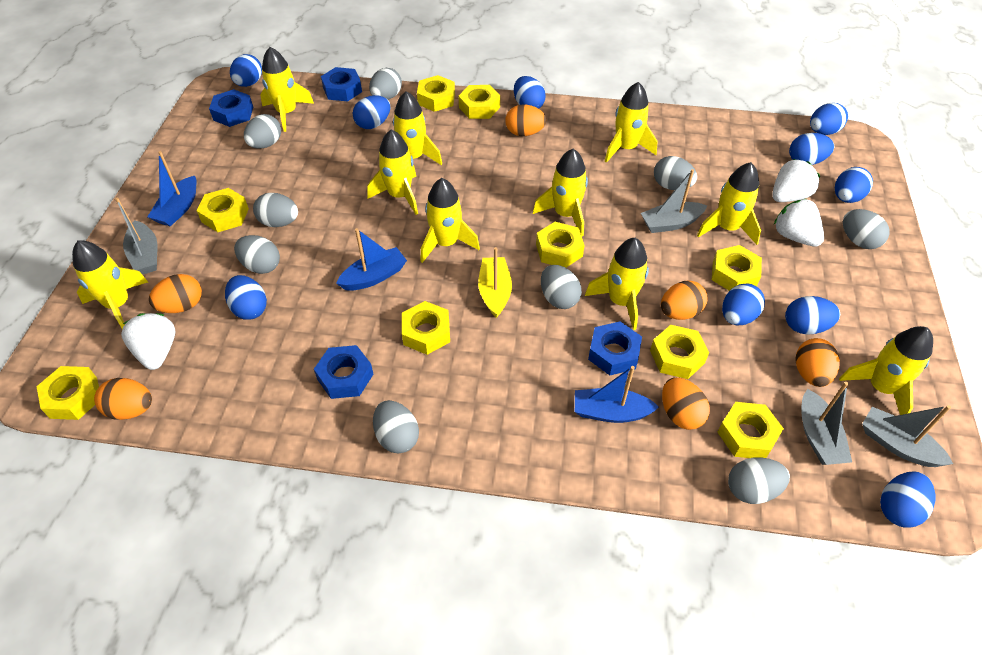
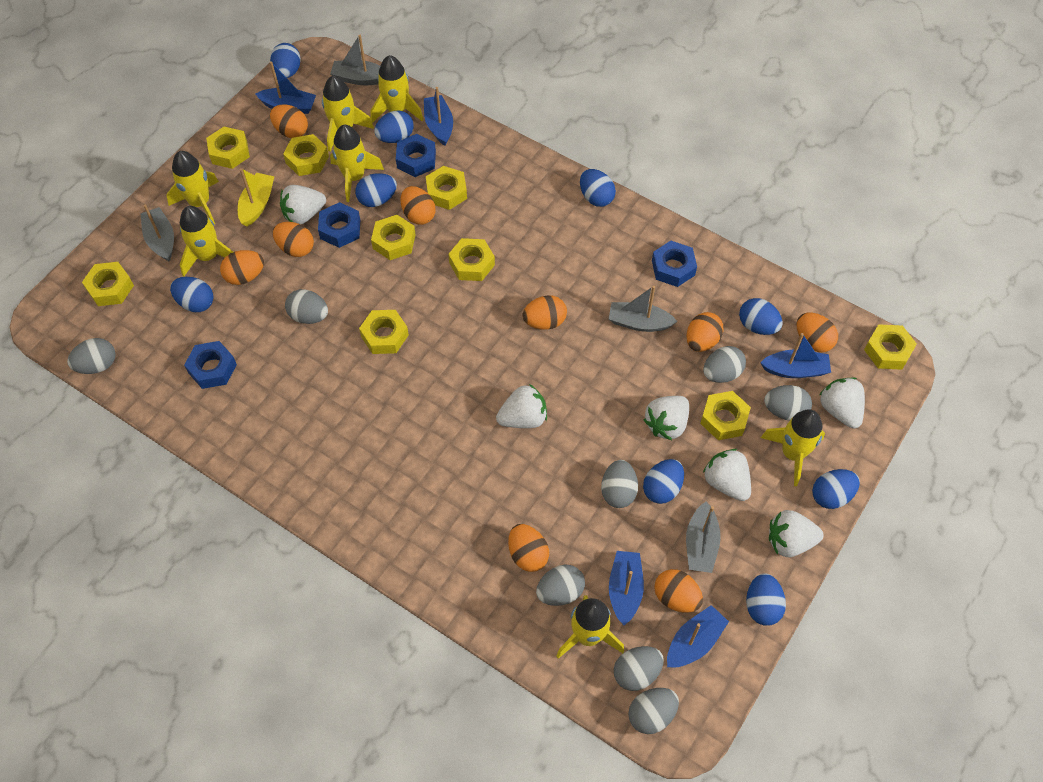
blue boat: [147,151,197,226] [336,228,407,291] [575,366,659,423] = 3 -> [256,61,316,114] [424,87,453,146] [609,551,644,625] [667,605,729,668] [760,333,831,378] = 5
blue egg: [225,275,267,320] [230,54,262,87] [352,95,390,129] [514,76,545,109] [722,284,765,326] [785,296,840,335] [789,133,834,165] [810,103,848,135] [835,167,873,203] [880,471,935,528] = 10 -> [170,277,214,312] [270,43,301,78] [355,173,397,207] [374,111,414,143] [580,169,616,207] [643,459,684,504] [739,298,782,335] [746,573,786,626] [812,469,860,509] = 9
grey egg: [234,235,280,274] [244,114,281,149] [253,193,298,227] [369,68,402,100] [373,400,419,454] [541,265,582,309] [654,156,697,190] [728,457,790,504] [843,209,890,249] = 9 -> [67,338,116,374] [285,289,328,324] [536,565,585,606] [601,460,638,508] [614,646,664,691] [628,688,679,734] [703,346,746,383] [764,385,812,420] = 8
orange egg: [94,378,152,420] [149,274,202,313] [505,105,546,136] [661,281,707,320] [662,377,710,430] [796,338,840,387] = 6 -> [220,250,264,285] [270,104,308,138] [273,222,314,257] [401,186,436,225] [508,524,549,572] [523,295,567,330] [654,569,703,613] [686,312,724,352] [797,313,838,352] = 9
white strawberry: [121,313,175,370] [772,159,820,202] [774,199,824,247] = 3 -> [280,185,326,224] [496,384,547,428] [644,396,689,440] [703,449,751,501] [769,510,824,557] [820,377,865,428] = 6
yellow rocket: [72,240,148,330] [260,47,314,132] [367,129,418,215] [393,91,442,165] [420,178,480,263] [533,149,588,236] [585,238,649,330] [605,82,657,163] [697,162,761,245] [839,326,933,415] = 10 -> [167,151,219,224] [180,206,233,277] [322,76,374,152] [330,125,384,202] [371,55,423,123] [556,595,624,659] [761,409,825,486] = 7

